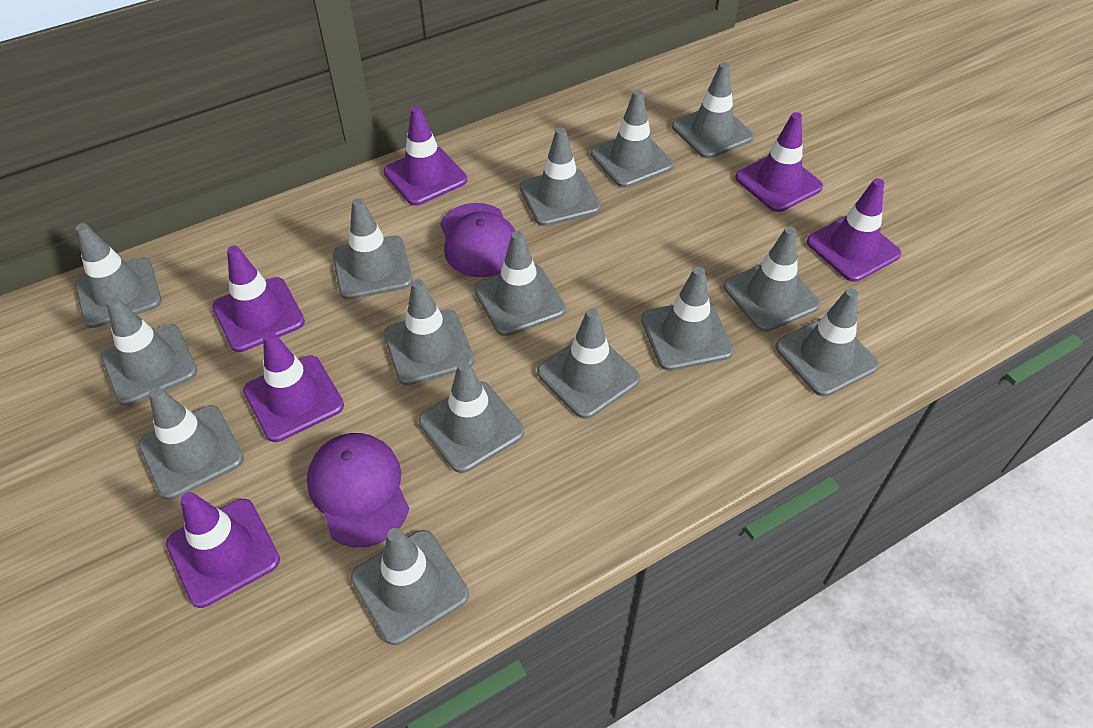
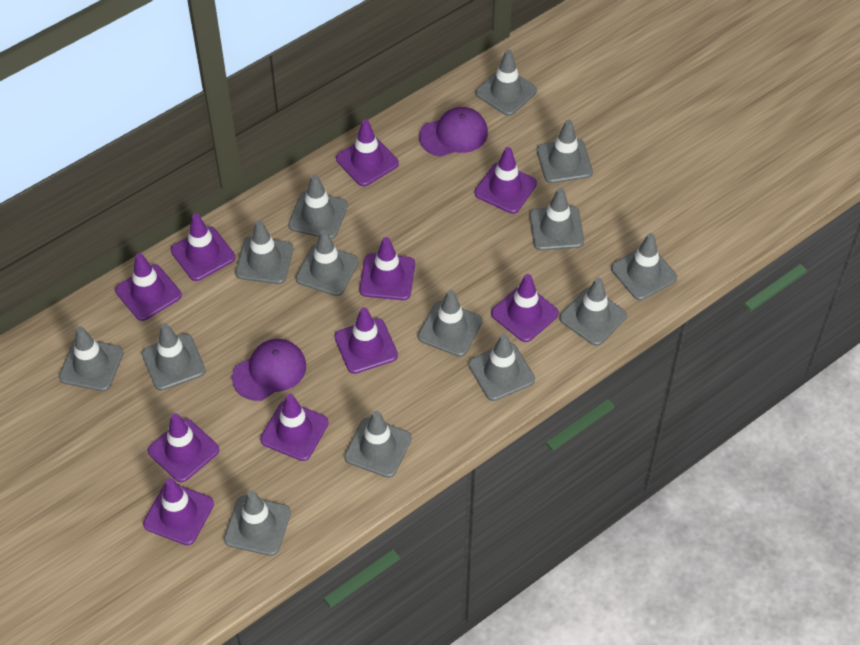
grey traffic cone: [75,223,161,328] [101,297,197,406] [138,387,244,500] [332,198,413,300] [351,528,469,645] [384,279,474,385] [419,361,524,473] [474,231,566,336] [520,127,601,226] [537,308,640,419] [591,90,674,188] [641,267,734,371] [672,62,754,158] [724,226,820,332] [775,288,879,397] = 15 -> [59,326,124,391] [142,324,206,391] [224,490,291,556] [235,220,293,284] [288,174,348,239] [296,230,359,296] [344,411,412,478] [418,290,482,357] [468,334,535,401] [476,50,537,116] [529,188,584,251] [537,120,593,183] [559,277,627,346] [611,233,677,300] = 14
purple traffic cone: [166,492,280,608] [212,246,305,352] [243,331,344,442] [384,106,467,206] [735,112,823,212] [806,178,901,282] = 6 -> [115,253,182,321] [143,478,214,545] [148,413,219,482] [171,214,235,281] [260,394,329,461] [334,307,398,374] [336,120,399,186] [359,237,415,300] [474,147,537,214] [491,274,559,342] = 10

